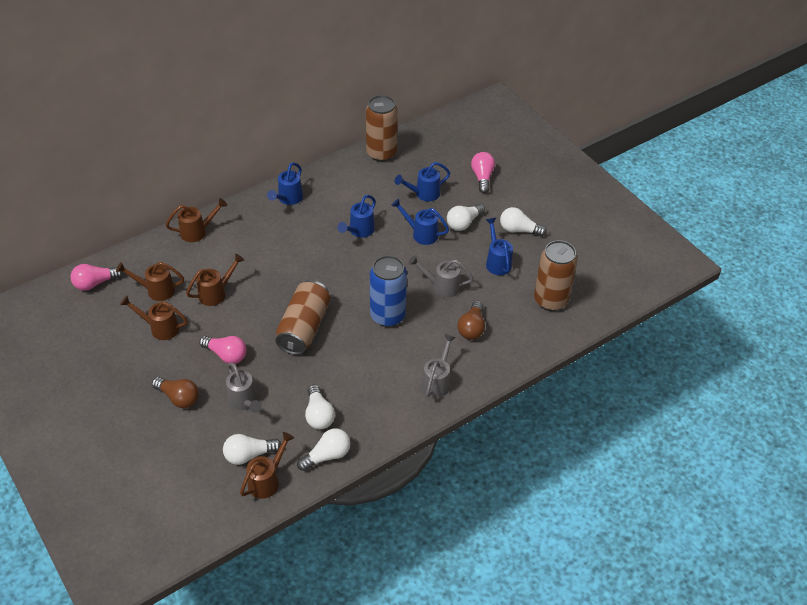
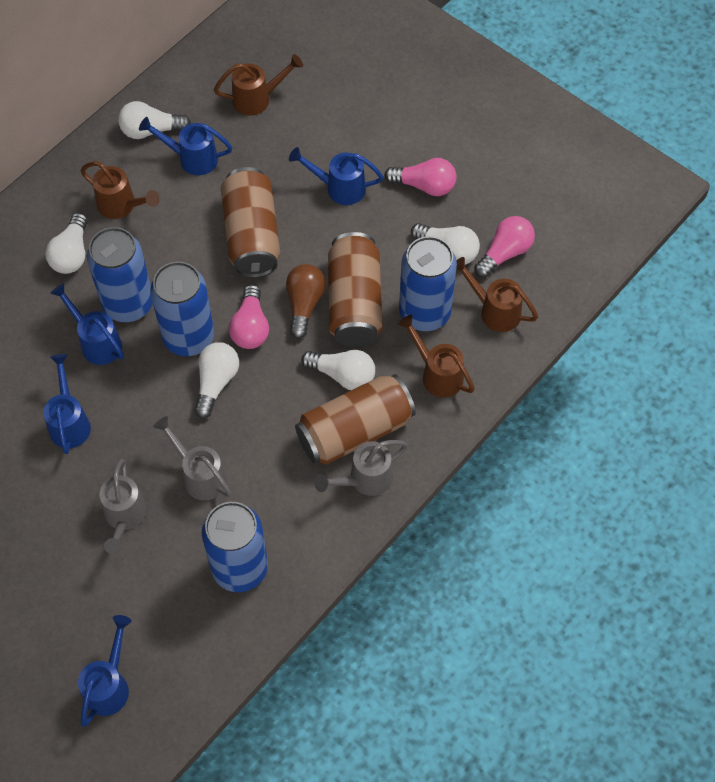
blue can: [370,255,407,327] = 1 -> [87,227,153,322] [150,262,214,356] [202,502,268,592] [399,236,457,331] = 4
brown light bulb: [152,377,199,408] [457,301,485,340] = 2 -> [286,264,326,339] = 1
brown watering can: [116,262,184,301] [120,296,188,340] [166,198,227,242] [186,254,244,306] [240,432,294,499] = 5 -> [80,161,160,219] [214,54,303,116] [398,315,475,398] [456,257,538,332] = 4

